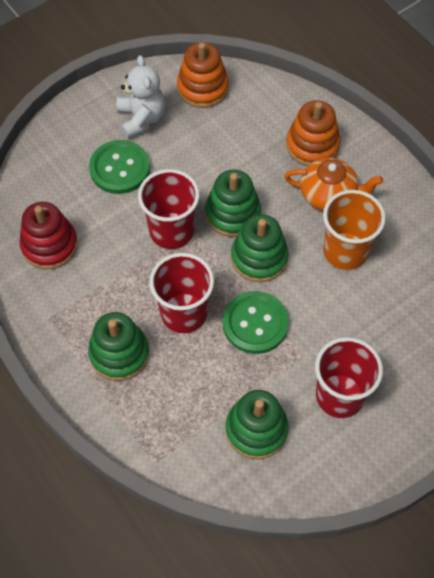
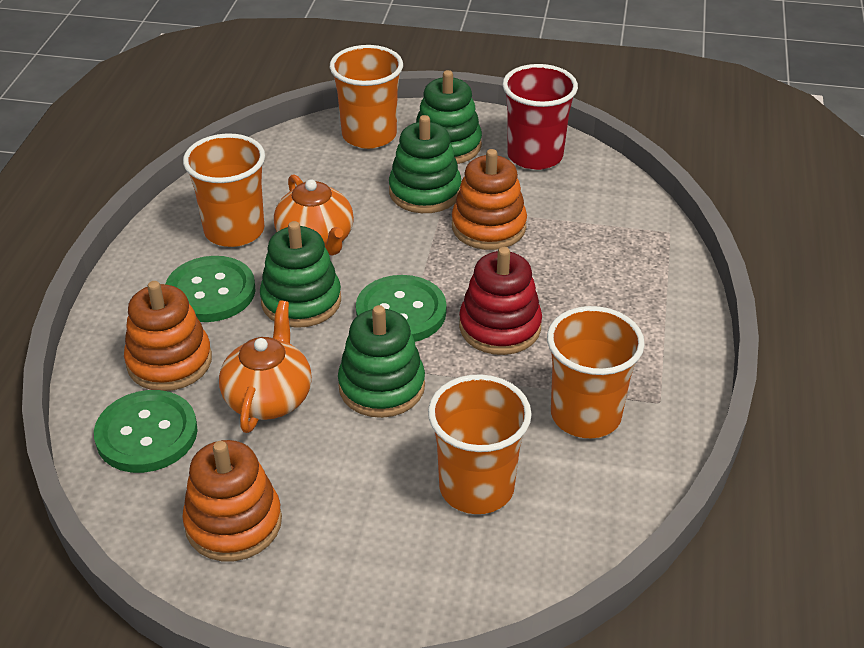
green button: [89,140,150,194] [223,291,289,354] = 2 -> [94,390,197,473] [166,256,256,322] [356,275,447,342] = 3
orange cup: [323,190,386,270] = 1 -> [183,133,265,247] [330,45,403,149] [428,374,532,514] [547,306,645,438] = 4
orange stacking toy: [177,42,229,108] [286,100,341,166] = 2 -> [124,281,212,391] [182,440,282,561] [452,149,527,250] = 3
orange teapot: [285,158,383,211] = 1 -> [219,301,312,433] [274,174,354,255] = 2
red cup: [138,169,199,249] [149,253,214,333] [315,337,383,418] = 3 -> [502,64,578,170] = 1
white teddy bear: [117,55,165,138] = 1 -> none = 0

